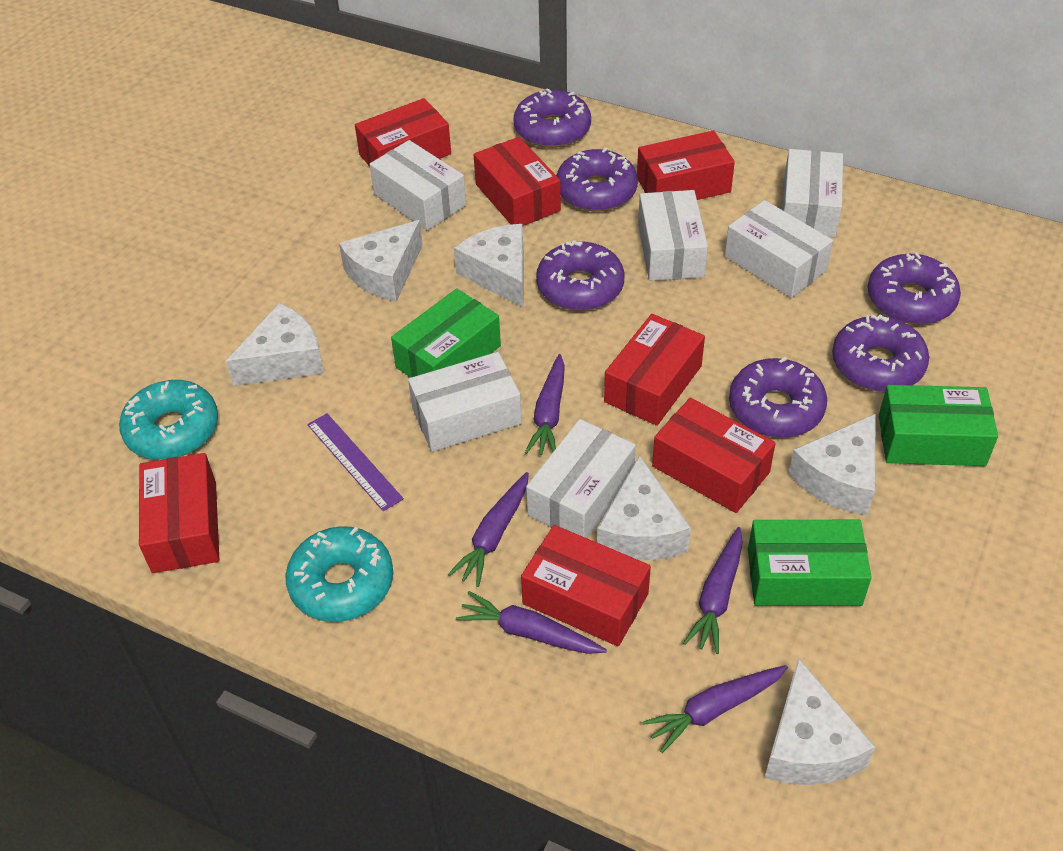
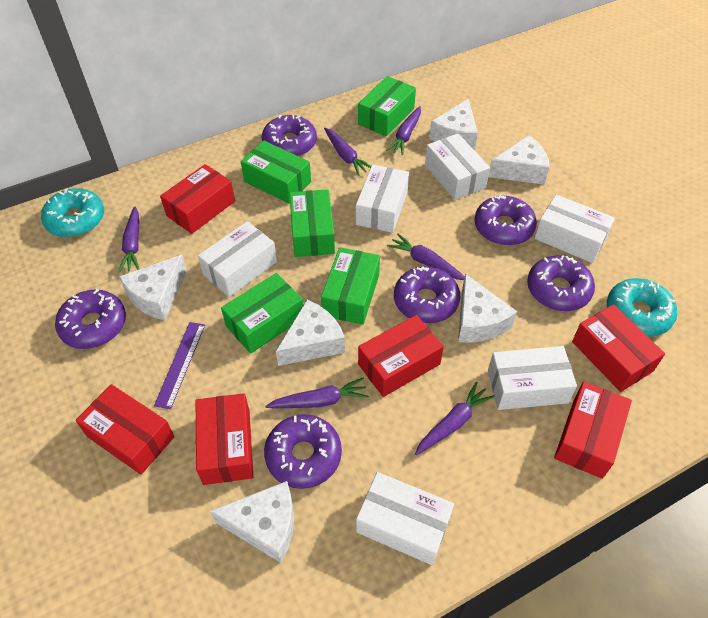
green box: [391,288,501,378] [748,520,872,606] [879,385,998,466] = 3 -> [221,273,303,354] [241,141,311,204] [289,189,335,257] [321,247,380,325] [358,76,416,136] = 5
purple carrot: [448,472,529,587] [456,591,607,654] [525,354,565,455] [642,665,788,753] [683,527,743,654] = 5 -> [118,206,139,273] [265,377,369,408] [324,128,371,176] [386,106,421,155] [387,234,465,280] [415,382,494,455] = 6
red box: [139,453,219,573] [355,98,451,167] [474,137,561,226] [521,525,651,647] [604,314,705,426] [637,131,735,200] [652,398,776,513] = 7 -> [76,384,174,475] [160,164,235,234] [196,393,253,485] [358,315,444,397] [554,382,632,479] [572,304,665,392] = 6

